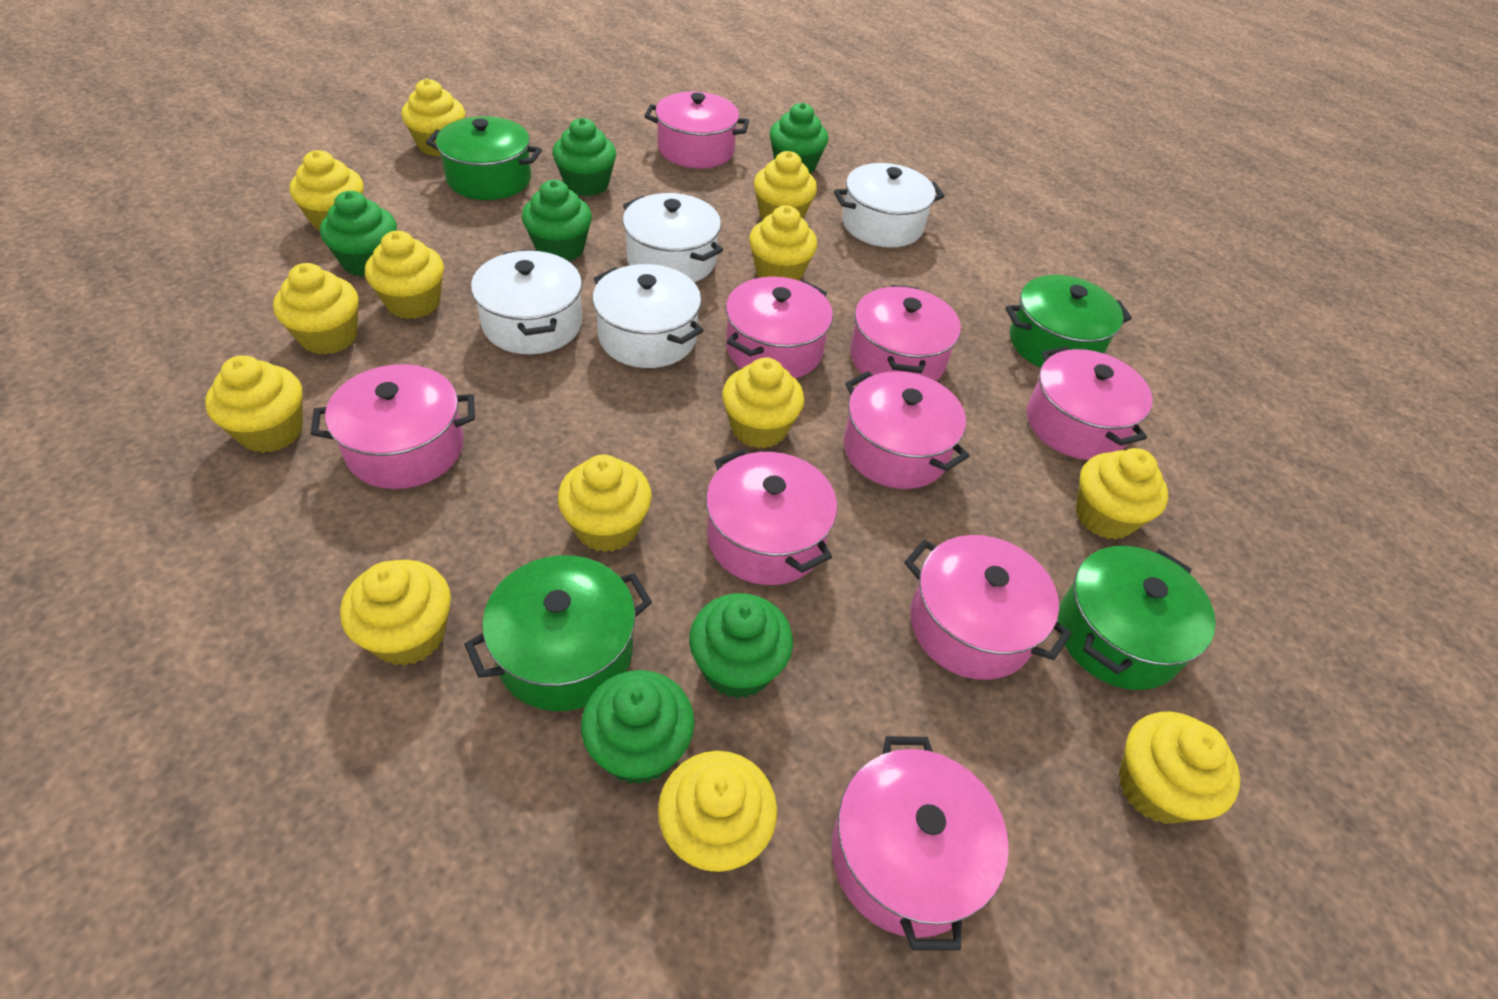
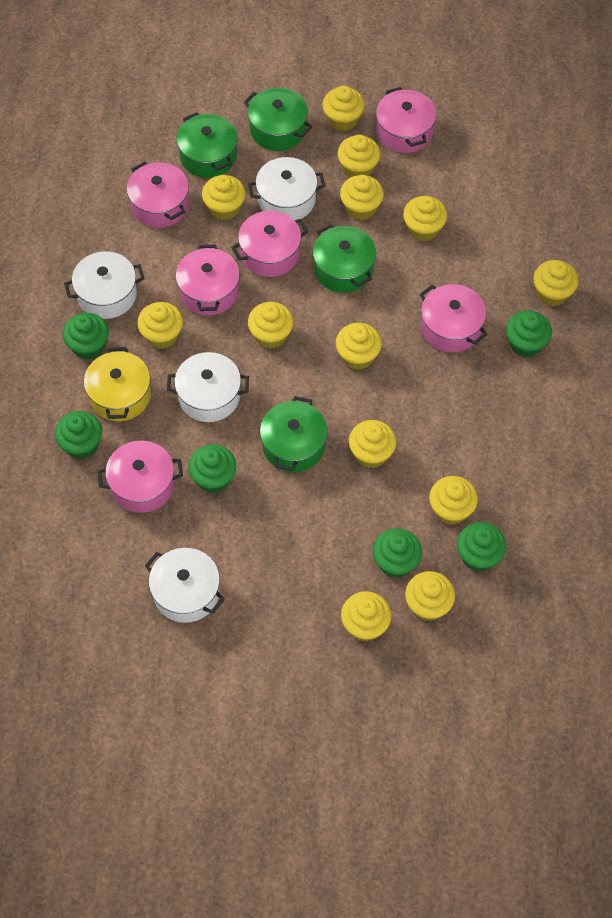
pink pot: [311,364,475,489] [644,92,749,168] [706,448,837,585] [726,276,833,378] [832,736,1009,950] [843,371,969,489] [850,285,961,381] [904,535,1071,680] [1027,346,1153,460] = 9 -> [97,441,183,513] [127,162,189,228] [176,245,240,315] [231,211,308,277] [376,87,436,153] [420,284,488,353] = 6
yellow pot: none = 0 -> [84,347,151,421] = 1

